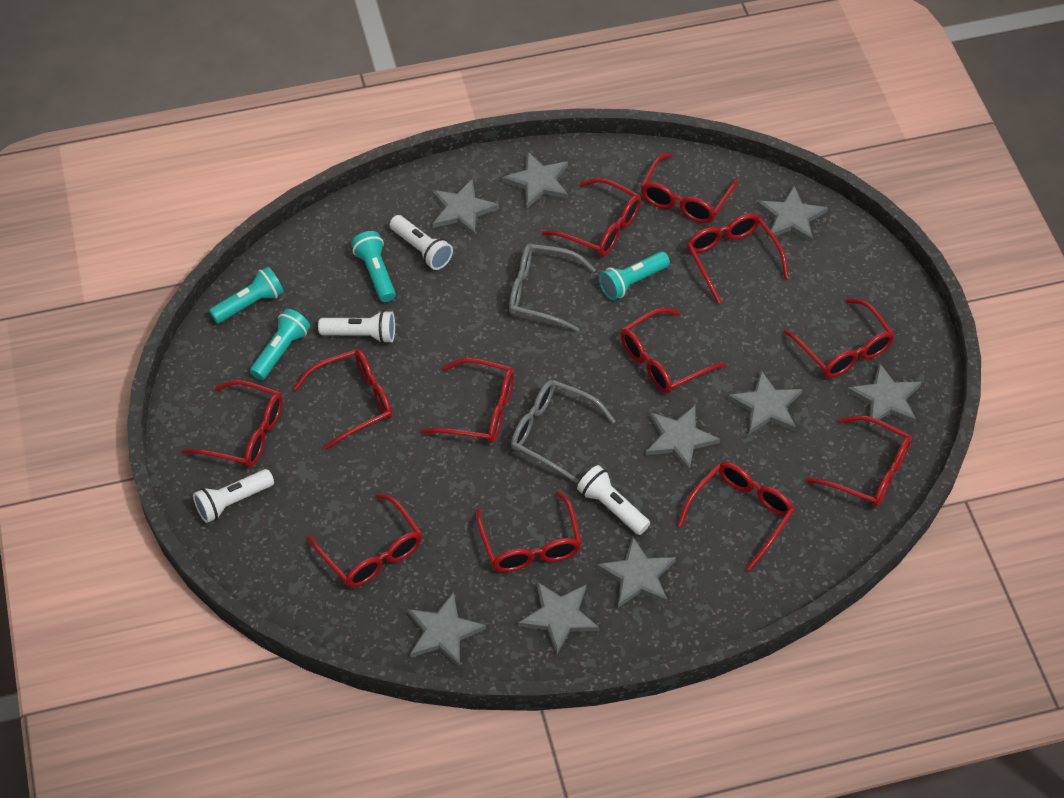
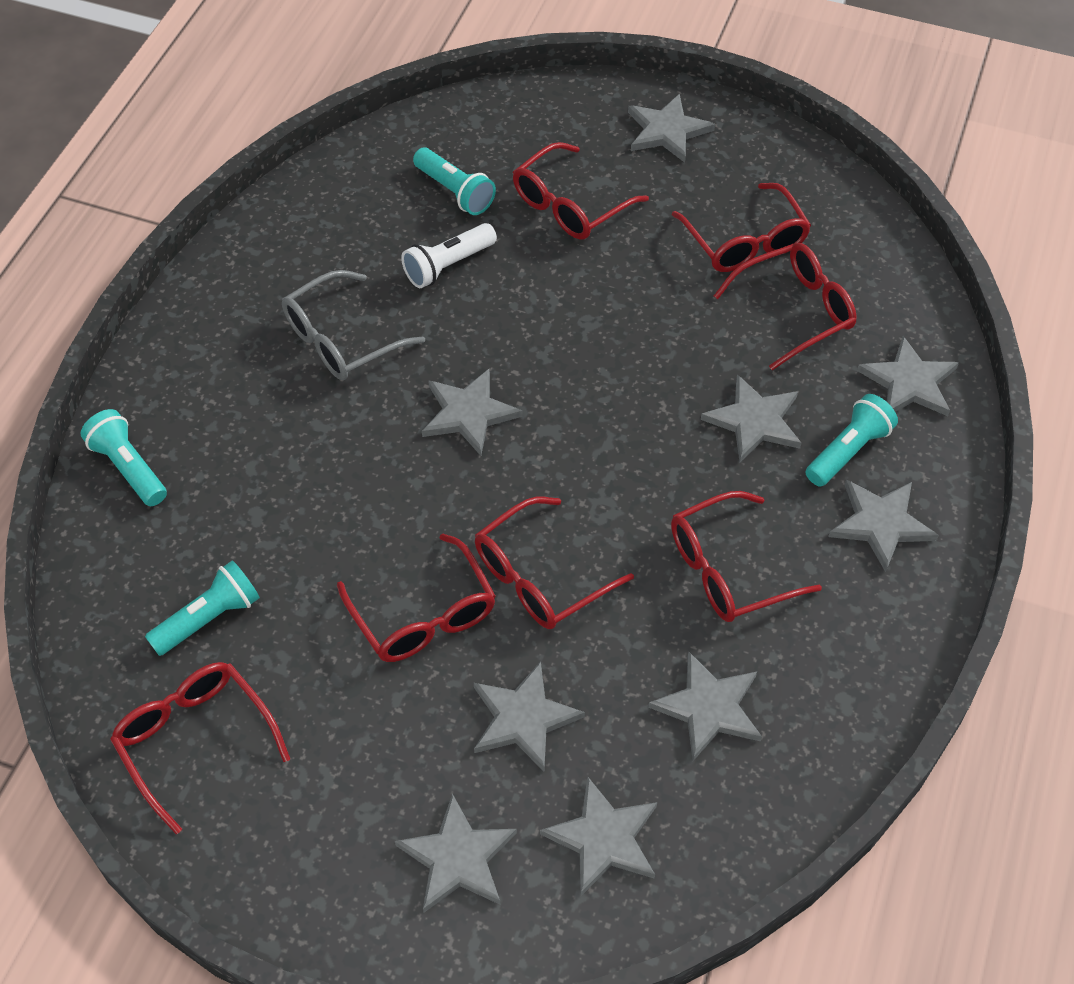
grey glasses: [509,244,596,332] [511,380,616,484] = 2 -> [282,270,425,380] = 1
red glasses: [182,380,283,467] [293,349,392,450] [307,493,422,588] [421,358,514,443] [476,491,582,572] [542,178,641,257] [621,308,726,394] [641,154,739,223] [677,462,795,571] [687,213,789,304] [783,298,895,378] [806,415,912,507] = 12 -> [110,662,290,834] [337,534,496,662] [475,497,634,629] [513,142,649,240] [671,491,822,622] [672,183,811,272] [714,243,857,370] = 7
white flashlight: [193,469,274,523] [318,310,395,344] [390,215,453,270] [577,465,650,535] = 4 -> [401,223,497,288] = 1

